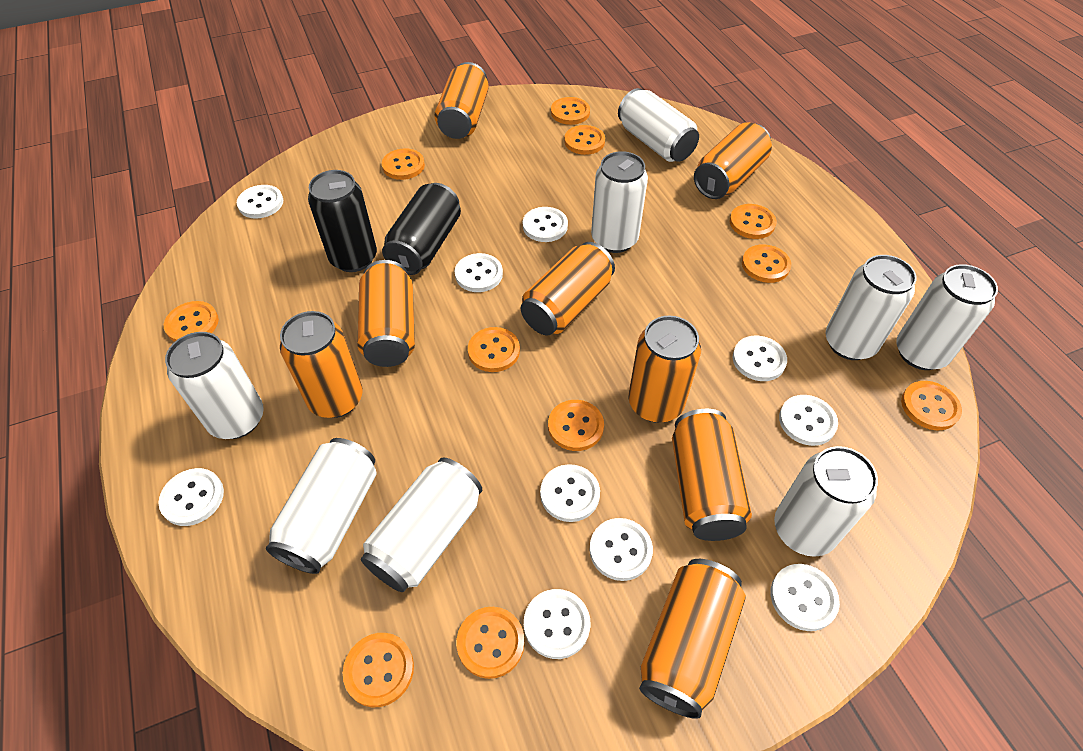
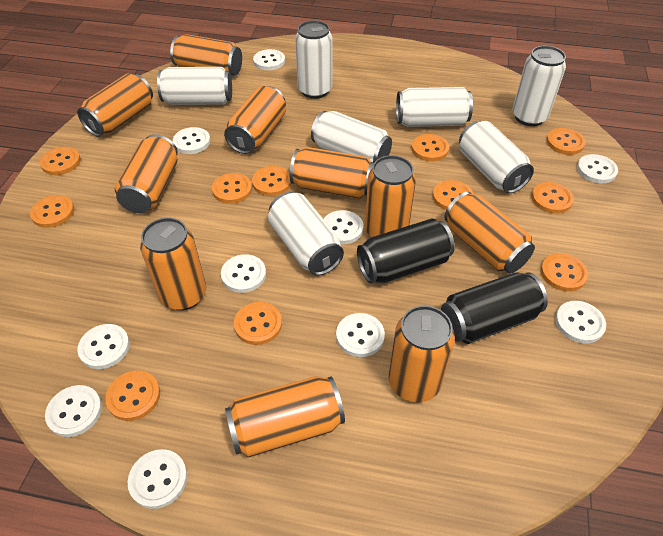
orange can: [280,311,363,418] [357,260,415,367] [434,62,489,139] [521,242,615,335] [628,316,701,423] [639,559,746,719] [672,409,752,541] [694,122,772,199] = 8 -> [77,73,153,137] [115,134,178,213] [140,218,206,310] [170,34,242,77] [224,86,286,154] [225,376,345,458] [290,147,374,199] [365,155,416,237] [388,306,455,402] [445,192,535,273] = 10
white can: [165,332,264,439] [266,438,377,574] [361,457,482,592] [591,151,648,253] [618,88,699,162] [774,446,878,557] [826,255,917,360] [897,264,998,370] = 8 -> [157,67,232,105] [268,192,344,276] [295,20,333,99] [311,111,392,163] [396,87,473,127] [459,121,534,193] [512,46,566,126] = 7

